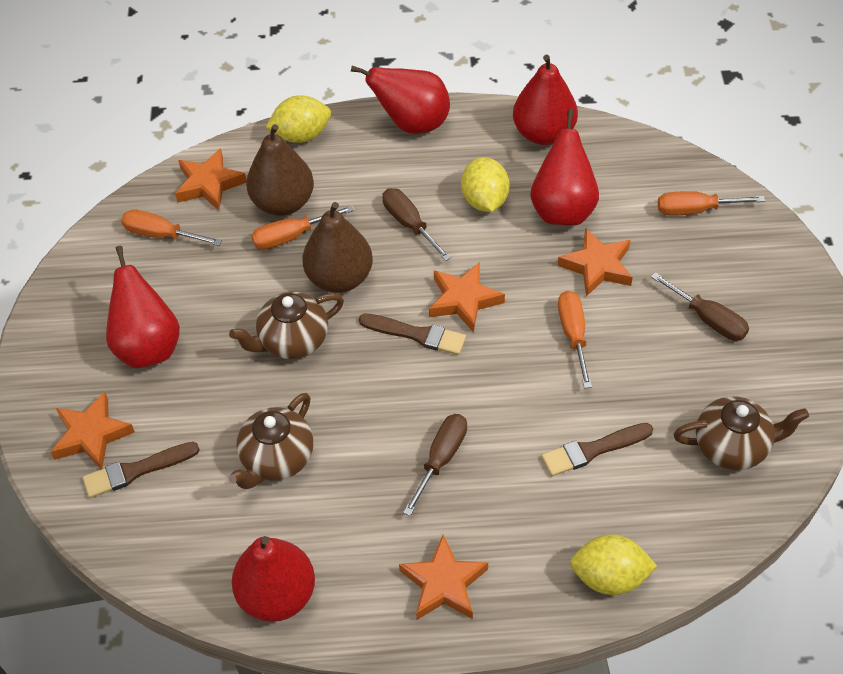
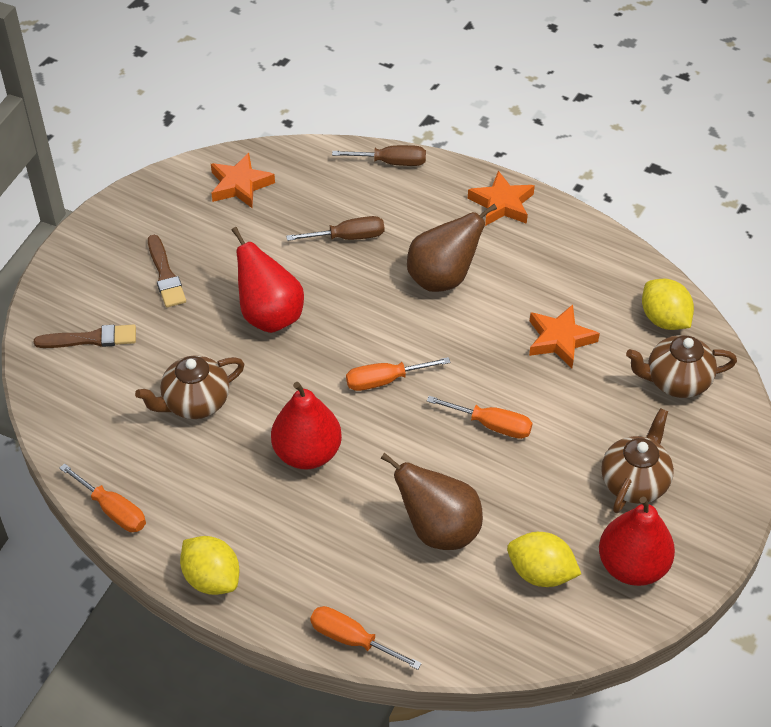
brown brush: [83,442,200,498] [359,314,466,355] [541,423,653,476] = 3 -> [34,324,136,348] [148,235,186,307] = 2
brown screwdriver: [382,188,451,261] [403,414,467,516] [651,272,749,341] = 3 -> [286,216,384,241] [332,145,426,166] = 2
orange star: [51,392,135,469] [175,148,247,211] [399,535,488,620] [429,262,505,333] [558,228,633,297] = 5 -> [211,153,275,208] [468,171,535,226] [529,304,600,368] = 3
red pear: [106,246,180,368] [232,536,315,622] [351,66,450,134] [513,55,578,145] [530,109,599,225] = 5 -> [232,227,304,333] [271,382,342,469] [599,497,675,586] = 3

